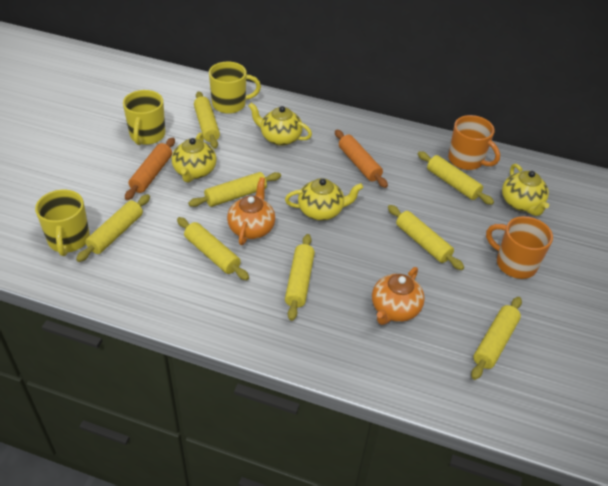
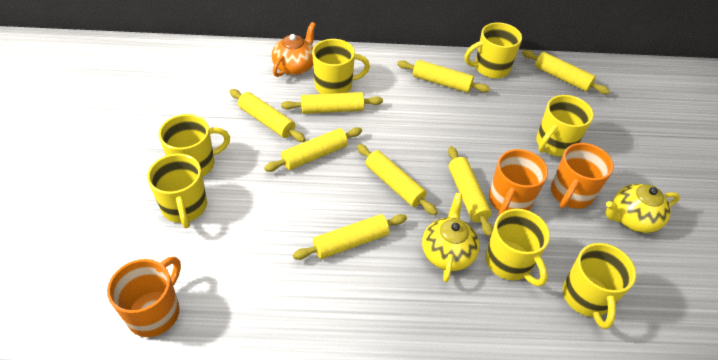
orange mug: [448,115,500,170] [486,216,553,279] = 2 -> [107,257,181,337] [489,149,548,215] [551,143,614,209] = 3
orange rolling pin: [125,138,175,200] [335,129,388,188] = 2 -> none = 0
orange teapot: [227,177,275,245] [372,267,425,325] = 2 -> [272,22,316,77] = 1
yellow mug: [35,190,90,256] [123,90,166,145] [209,62,261,114] = 3 -> [147,154,207,228] [159,114,230,176] [312,39,370,94] [464,22,522,79] [485,209,550,287] [536,95,594,157] [562,243,636,329] = 7
yellow teapot: [172,132,217,183] [248,103,312,146] [285,178,363,221] [502,164,549,216] = 4 -> [422,193,479,282] [605,184,680,233] = 2

